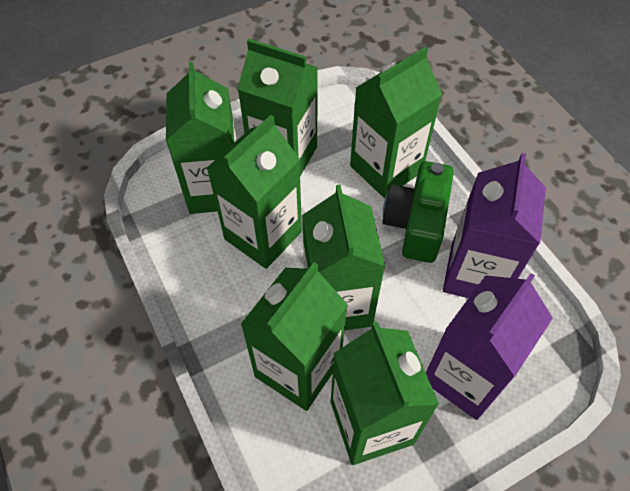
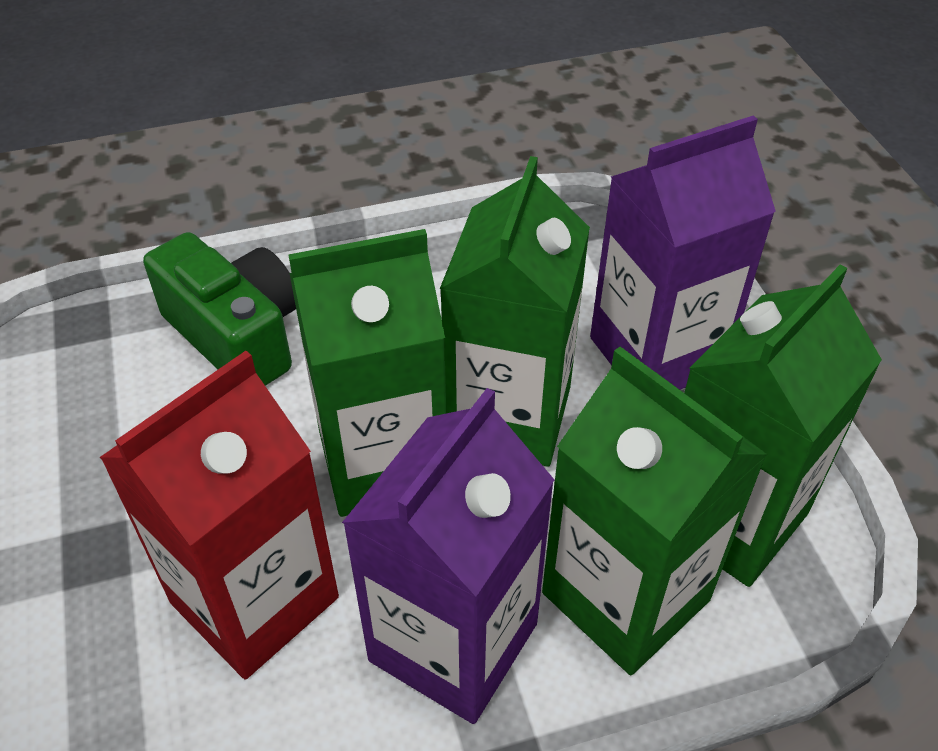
green carton: [166,62,237,214] [207,115,302,269] [238,39,318,176] [240,262,348,411] [302,185,385,330] [331,322,439,465] [350,47,442,198] = 7 -> [288,229,446,517] [440,156,590,467] [542,346,768,675] [684,265,882,587] = 4
red carton: none = 0 -> [100,351,339,679] = 1

